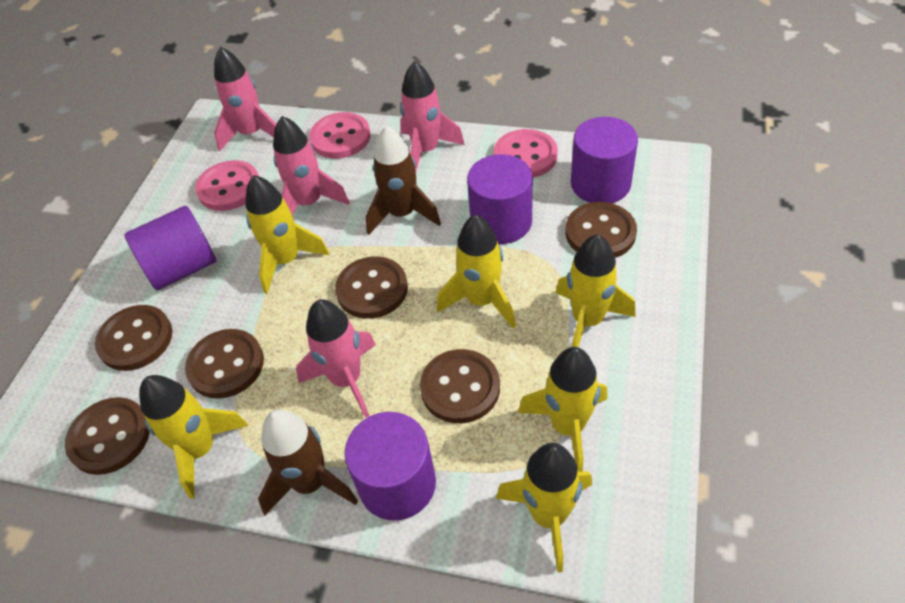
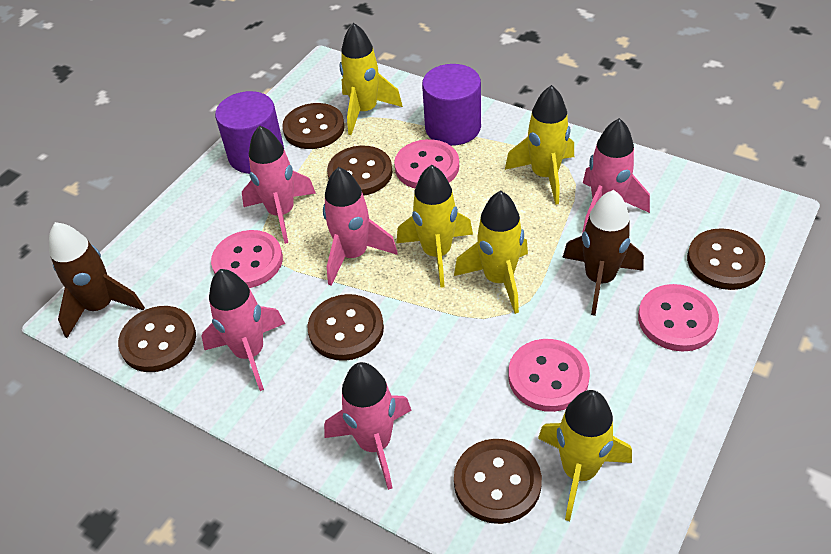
pink button: [195,160,259,211] [309,112,371,159] [494,129,558,178] = 3 -> [211,230,283,288] [394,139,459,188] [508,339,590,412] [638,284,719,351] = 4
pink rocket: [214,47,276,151] [273,116,350,215] [296,299,376,418] [400,61,465,172] = 4 -> [202,269,285,391] [242,125,316,244] [323,167,398,286] [324,362,412,490] [582,118,650,233] = 5
purple cylinder: [124,206,216,290] [344,412,436,520] [467,154,533,244] [571,117,638,203] = 4 -> [215,91,284,174] [422,64,481,146] = 2
yellow rocket: [139,375,248,499] [245,175,329,294] [437,214,516,328] [496,443,592,572] [518,347,607,472] [556,234,635,347] = 6 -> [340,23,403,135] [397,165,473,288] [454,191,528,314] [505,85,574,205] [538,390,632,521] = 5

